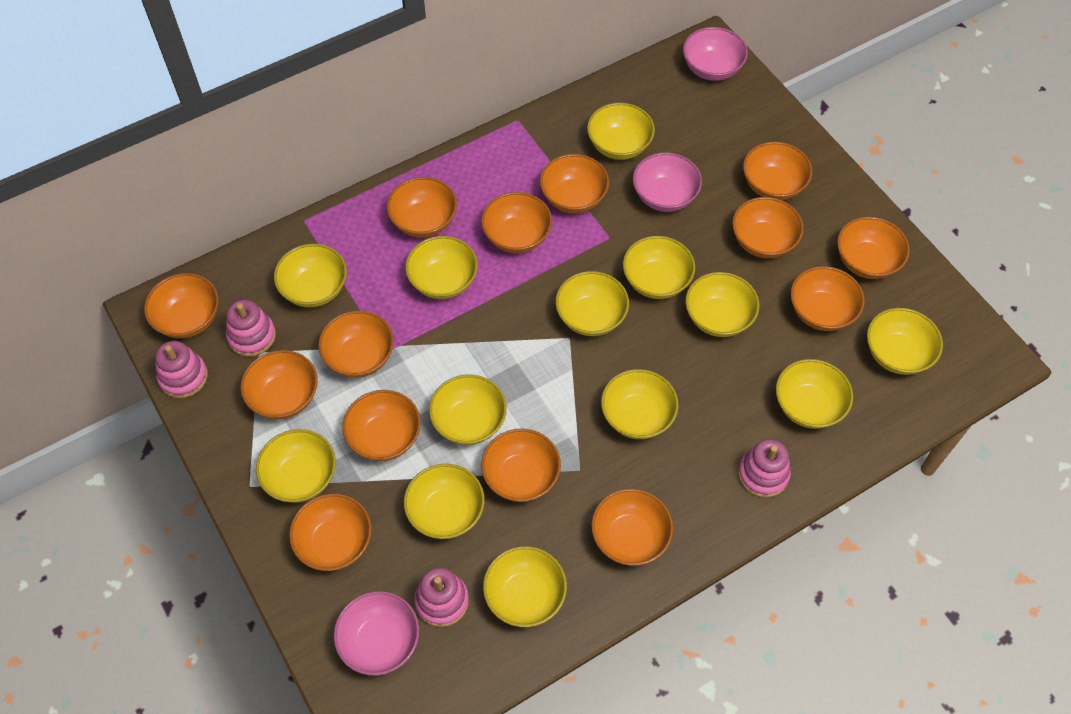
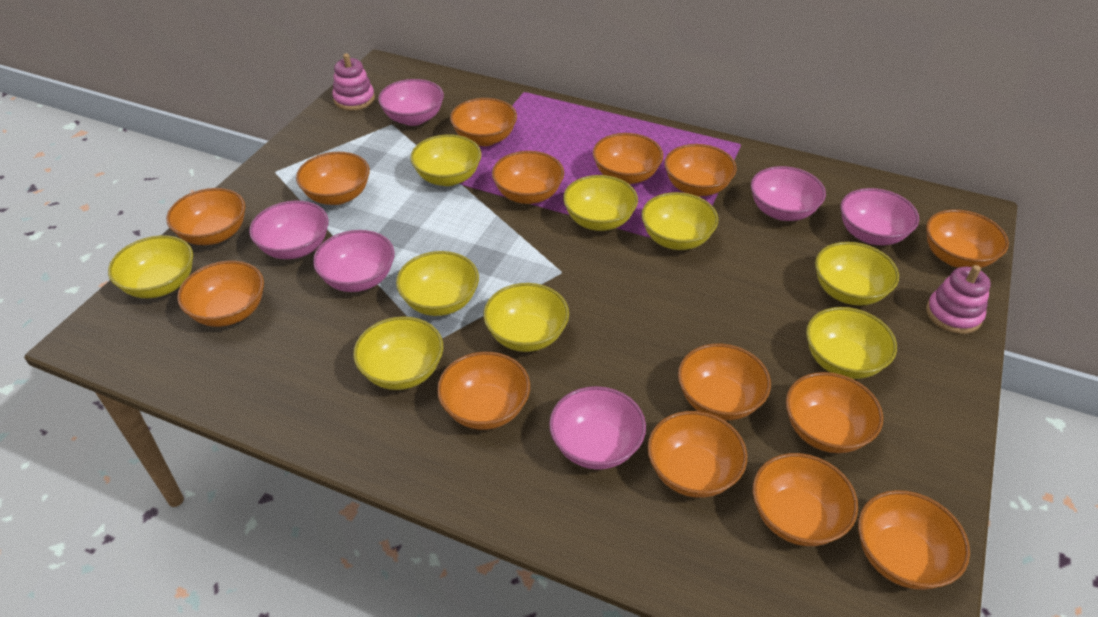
pink bowl: [334,591,419,675] [633,152,702,212] [683,27,748,81] = 3 -> [249,201,329,259] [313,230,395,292] [378,79,444,126] [549,386,646,470] [751,166,826,221] [841,188,919,245] = 6
pink stacking toy: [155,341,208,398] [226,300,276,357] [414,568,469,627] [738,439,791,498] = 4 -> [332,53,375,111] [926,265,991,334] = 2
yellow bowl: [256,429,336,503] [274,244,347,307] [404,464,485,539] [405,236,478,299] [429,375,507,445] [483,546,567,627] [555,271,629,336] [587,103,655,160] [601,369,679,439] [623,236,695,299] [685,272,759,337] [776,359,853,429] [867,308,943,375] = 13 -> [108,235,193,298] [353,316,443,390] [396,251,479,316] [410,134,481,186] [483,283,569,352] [563,175,638,231] [641,192,718,250] [806,307,897,379] [815,242,899,305] = 9

